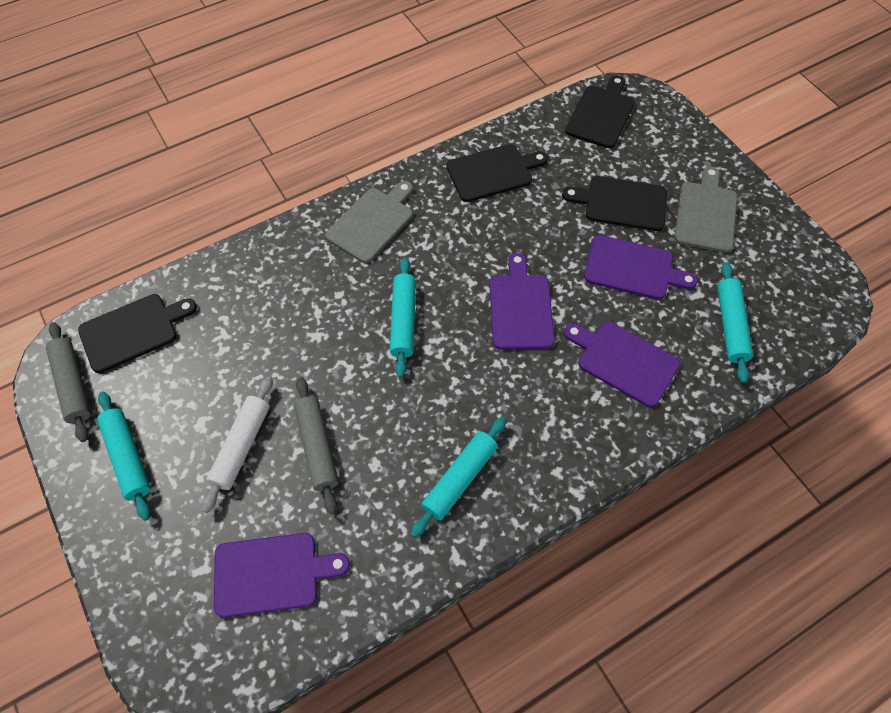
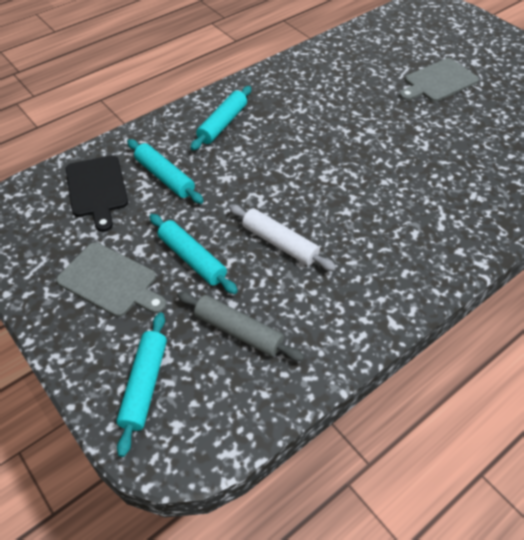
black cutting board: [78,294,197,373] [446,144,548,202] [562,176,667,231] [565,76,635,148] = 4 -> [66,155,128,232] = 1
grey rolling pin: [46,322,91,442] [294,377,339,515] = 2 -> [177,291,304,361] = 1
purple cutting board: [214,533,350,618] [489,253,555,350] [564,322,680,407] [584,235,698,300] = 4 -> none = 0

